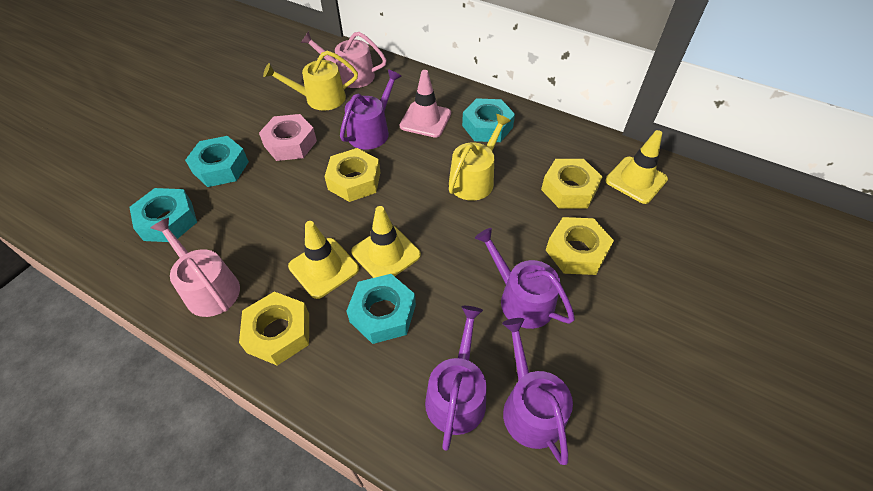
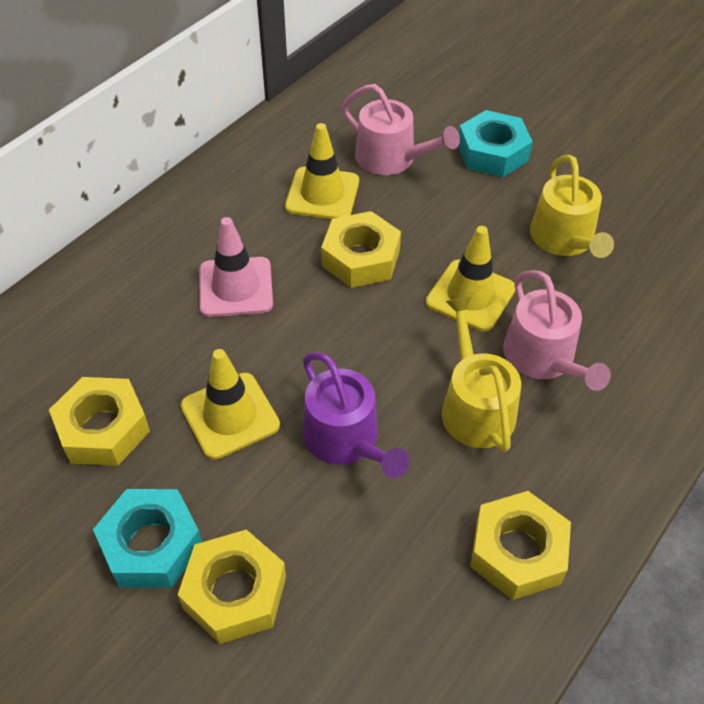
pink nut: [259,114,317,161] = 1 -> none = 0
purple watering can: [340,69,401,150] [425,306,487,451] [475,228,575,329] [502,318,573,465] = 4 -> [303,352,409,478] = 1
turquoise nut: [129,188,197,242] [185,136,249,187] [346,274,416,344] [462,98,515,142] = 4 -> [93,489,202,588] [458,110,533,177] = 2

